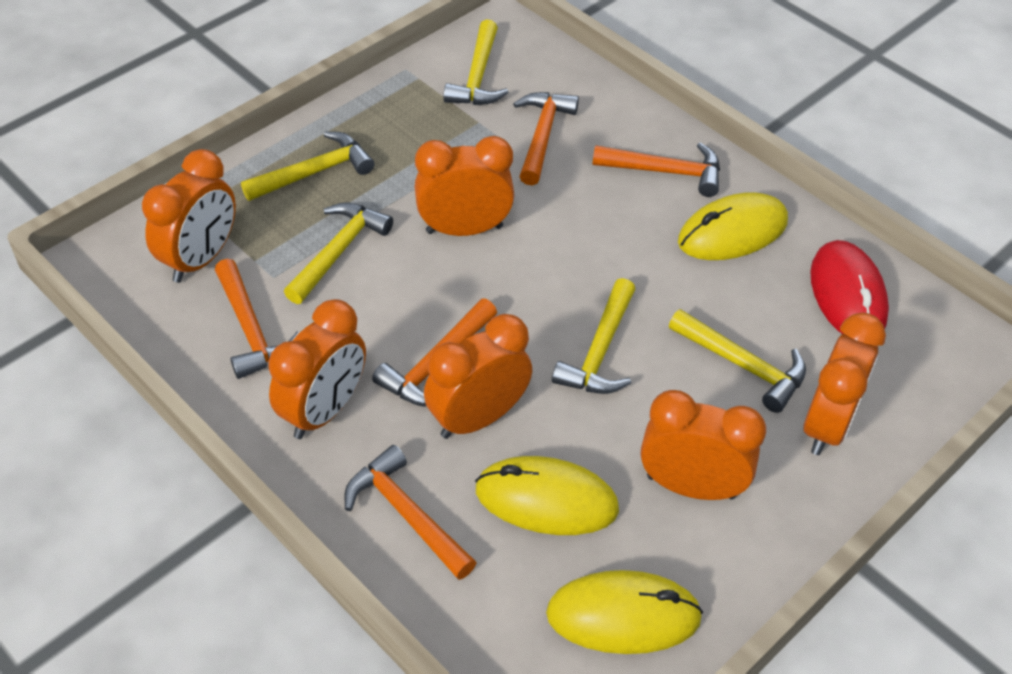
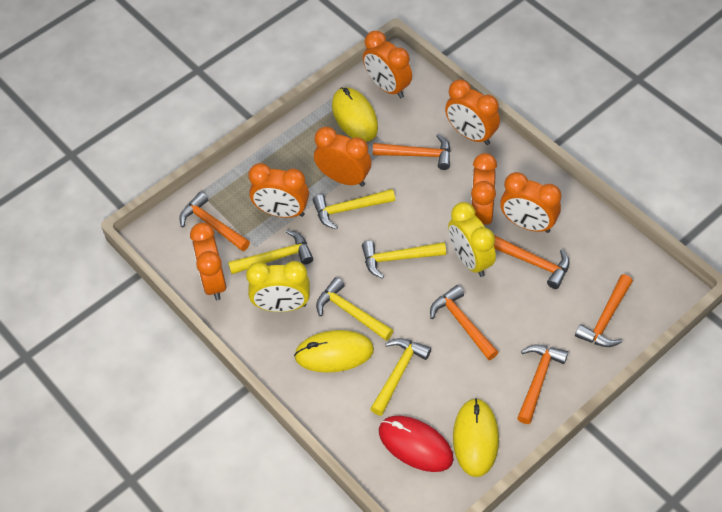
orange clock: [142,149,236,283] [269,299,366,439] [415,136,514,236] [424,314,532,439] [641,390,766,500] [803,312,886,455] = 6 -> [190,223,226,300] [248,163,309,218] [314,127,371,187] [363,31,412,98] [445,79,500,145] [471,153,497,225] [500,172,561,233] = 7
orange hammer: [215,259,300,379] [344,445,477,580] [372,299,497,407] [513,92,579,185] [592,143,720,197] = 5 -> [179,192,250,251] [373,134,451,170] [430,285,499,360] [494,235,570,289] [517,344,568,424] [575,274,633,347] = 6
yellow clock: none = 0 -> [246,261,310,312] [448,202,496,277] = 2

